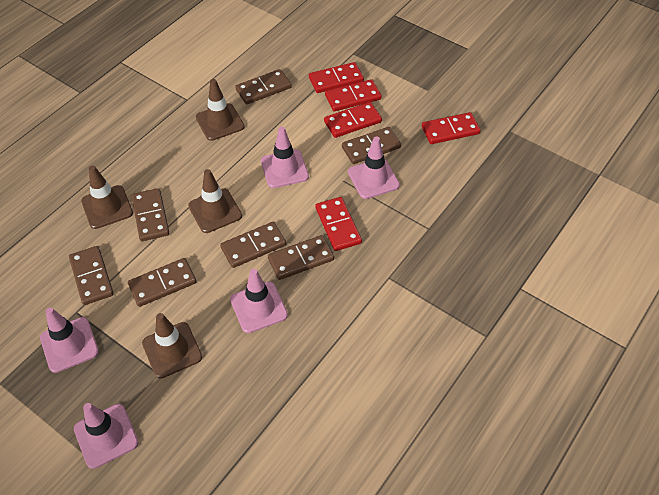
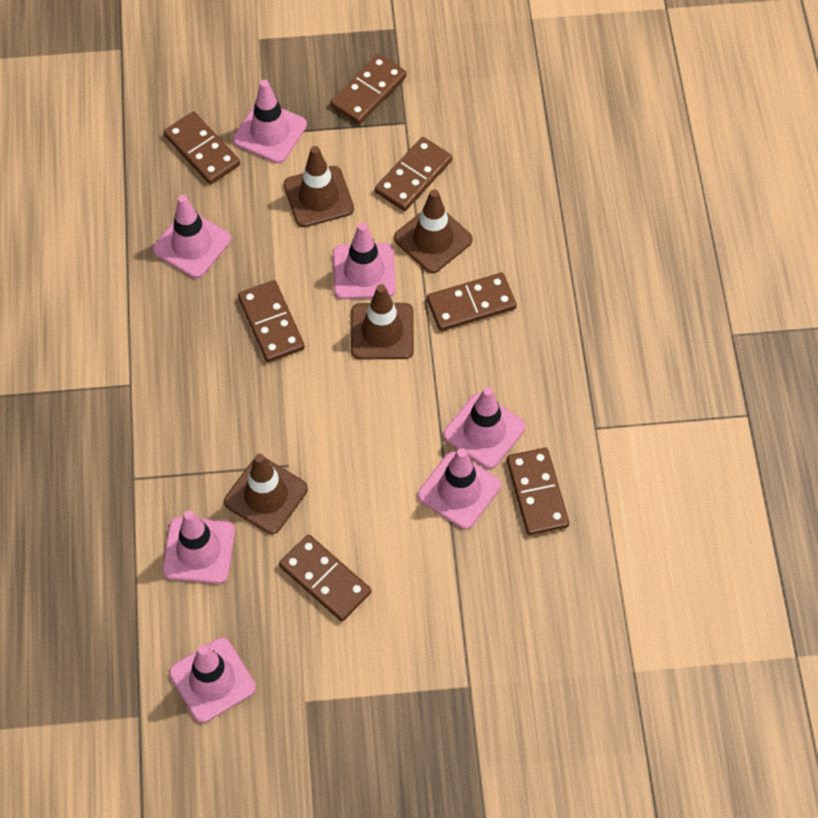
pink traffic cone: [40,308,99,373] [74,403,139,469] [230,269,288,333] [261,127,309,188] [348,136,400,199] = 5 -> [153,195,231,278] [162,510,235,584] [169,638,256,723] [233,80,307,163] [333,223,396,299] [418,448,501,529] [443,387,526,469] = 7
red domino: [309,62,364,93] [315,197,362,251] [324,102,382,138] [325,79,381,111] [422,112,481,144] = 5 -> none = 0

